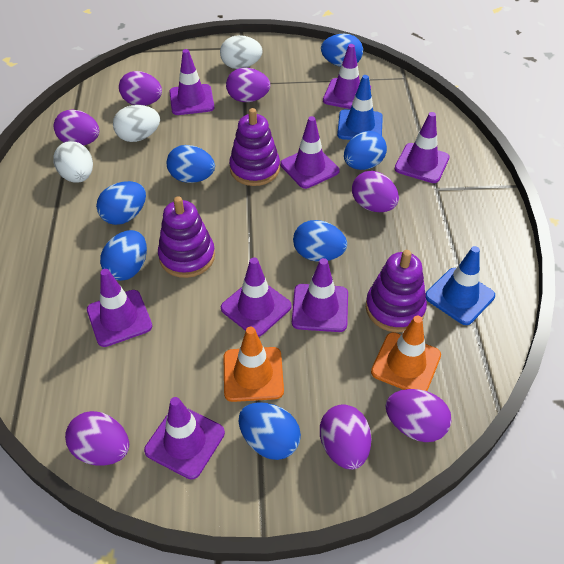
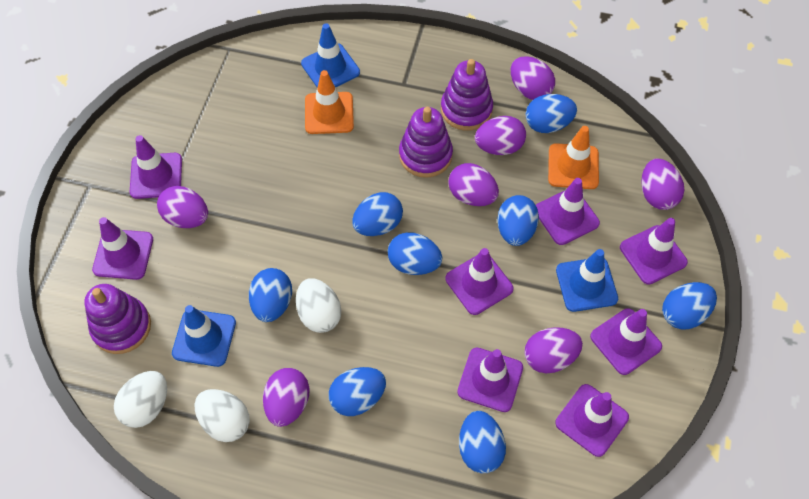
blue egg: [96,181,146,225] [100,230,147,281] [167,145,215,183] [239,402,301,460] [293,220,347,262] [321,34,363,67] [344,131,387,170] = 7 -> [249,268,292,322] [329,367,386,416] [352,192,403,236] [388,233,442,275] [459,411,506,473] [497,195,539,246] [526,94,577,133] [662,282,717,330] = 8
blue traffic cone: [337,75,383,140] [426,246,495,325] = 2 -> [172,305,236,367] [301,23,360,88] [556,249,618,312] = 3

